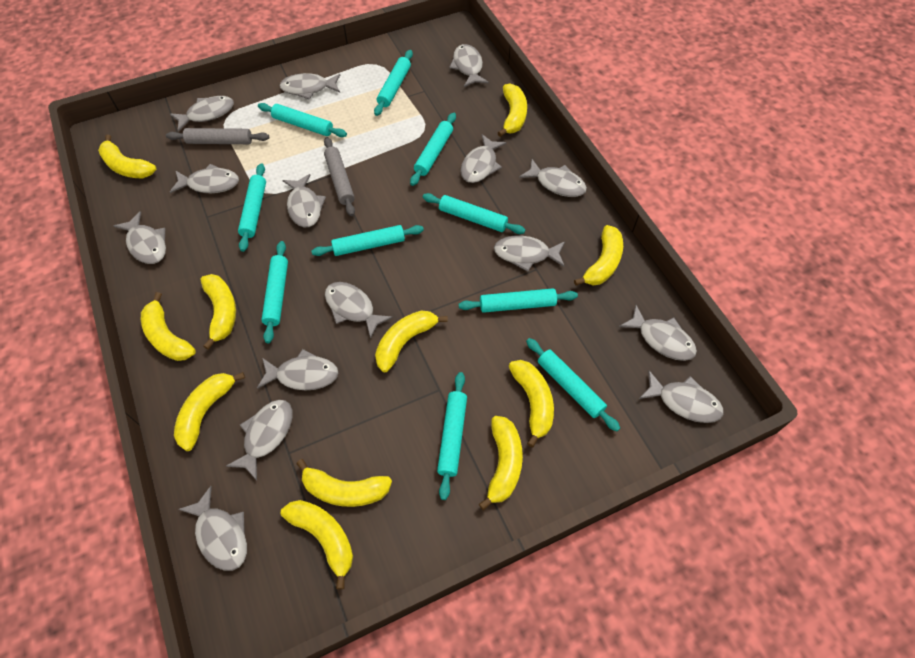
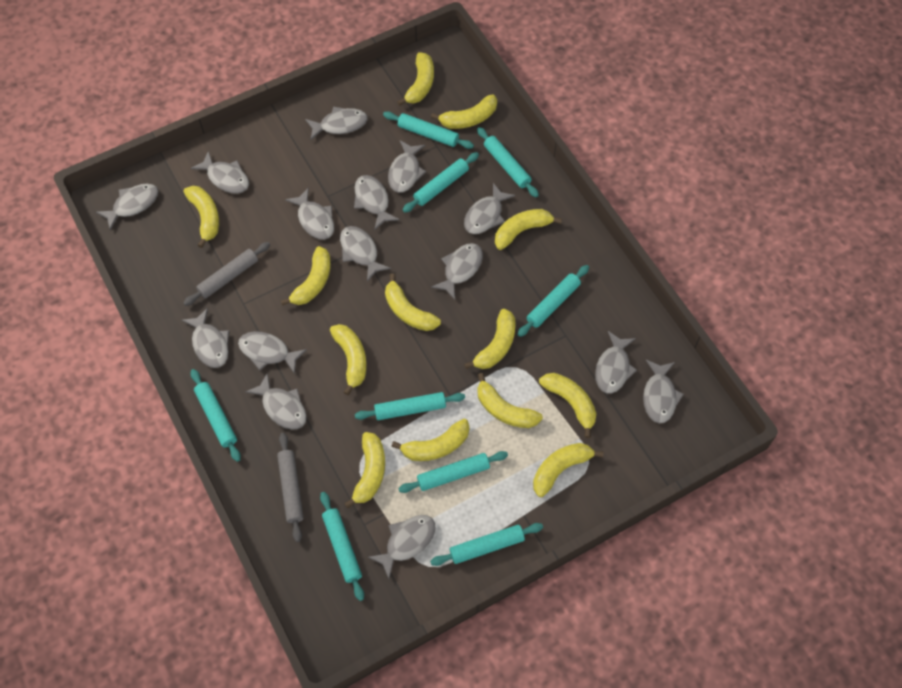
turquoise rolling pin: [238,163,266,252] [258,103,347,137] [261,241,288,343] [312,225,424,256] [374,50,413,116] [410,113,456,186] [423,193,525,234] [437,372,467,500] [459,288,578,313] [526,338,620,432] = 10 -> [191,369,241,462] [320,492,364,601] [355,392,465,420] [383,111,474,149] [398,451,508,493] [403,152,479,213] [430,523,543,566] [477,127,539,198] [517,265,589,337] = 9
yellow banana: [98,134,157,178] [141,292,196,361] [174,372,245,451] [201,274,236,350] [281,500,353,589] [296,459,392,507] [375,310,448,373] [479,416,523,510] [498,84,527,137] [509,360,554,447] [574,225,623,286] = 11 -> [184,186,219,248] [281,246,331,306] [330,324,367,395] [344,432,385,508] [385,273,441,331] [391,419,470,461] [397,52,434,106] [431,94,497,129] [464,309,516,369] [477,373,543,428] [495,209,562,250] [533,443,604,497] [539,373,596,438] = 13

